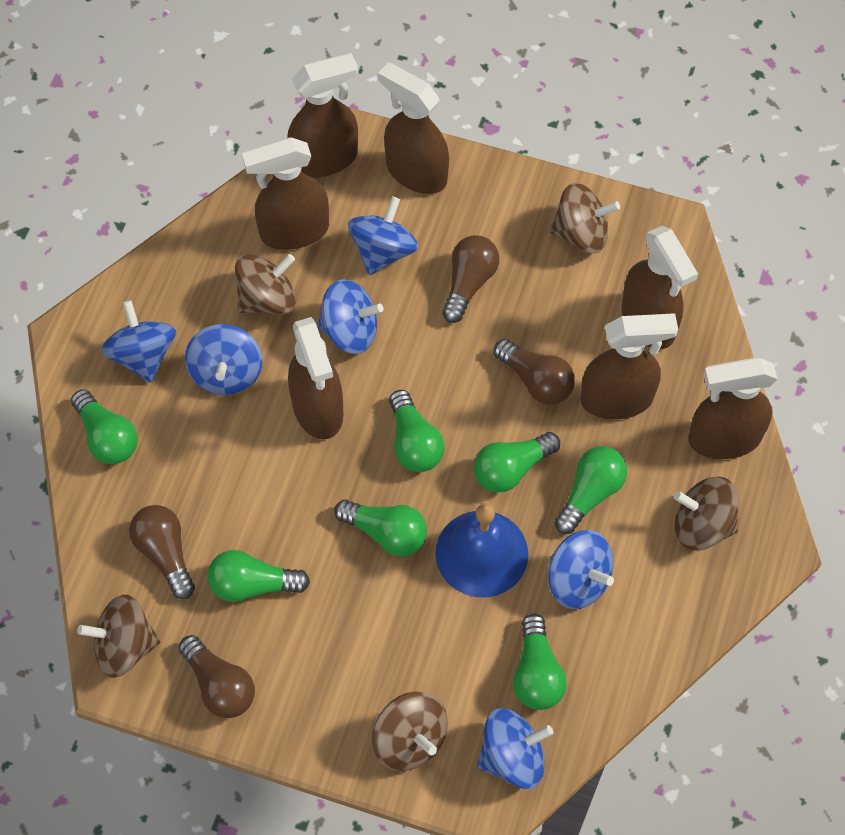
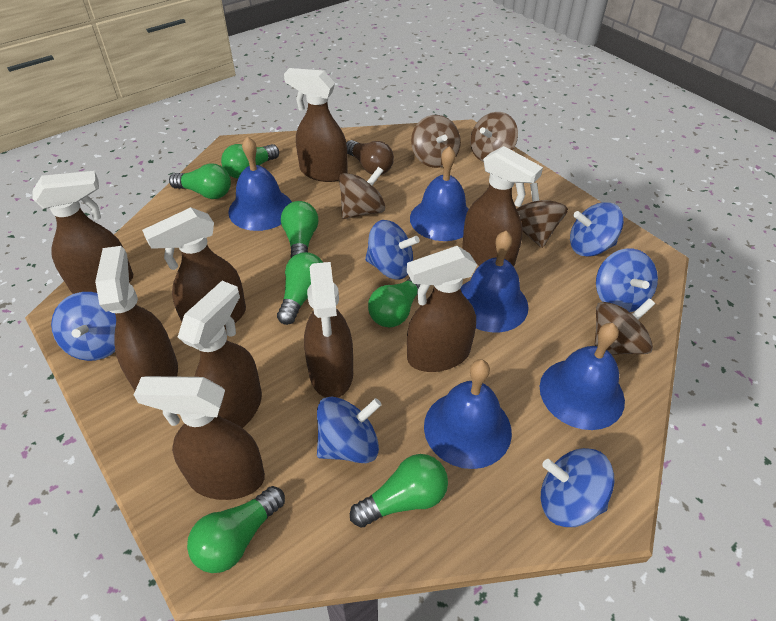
blue bell: [435,503,528,598] = 1 -> [228,136,292,231] [410,146,469,241] [424,359,512,469] [460,231,529,332] [540,323,625,430] = 5
brown light bulb: [129,505,195,599] [178,635,255,718] [442,235,499,323] [494,339,575,405] = 4 -> [346,140,394,175] = 1
brown spray bottle: [242,137,329,250] [287,53,358,178] [288,317,343,439] [378,62,449,194] [580,313,678,419] [622,226,698,349] [688,357,777,459] = 7 -> [32,171,133,294] [95,246,178,391] [134,376,265,500] [142,207,246,329] [178,281,262,428] [284,68,348,182] [304,262,353,398] [407,246,477,372] [462,146,543,267] = 9

